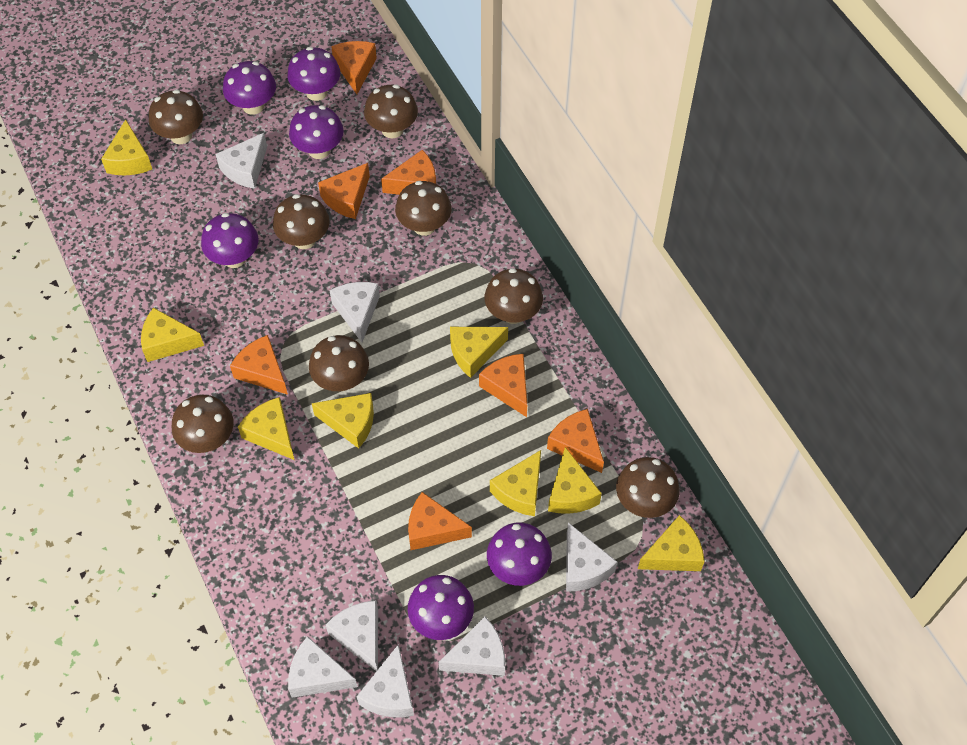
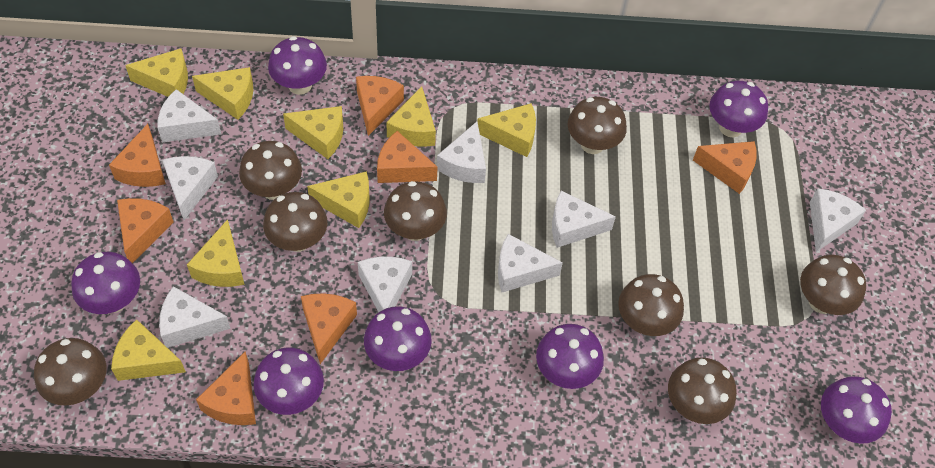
purple mushroom: [201,213,258,268] [223,61,276,115] [287,47,340,101] [289,105,344,159] [408,575,474,640] [487,523,552,586] = 6 -> [71,252,140,314] [254,347,324,415] [268,36,327,95] [364,306,432,371] [536,324,604,389] [709,81,768,137] [821,376,892,444] = 7
white cheese: [216,133,267,189] [288,636,358,698] [326,601,378,671] [329,282,380,342] [357,644,414,717] [439,617,505,676] [566,522,617,592] = 7 -> [157,89,221,142] [159,286,231,348] [162,156,218,220] [358,256,412,312] [437,122,486,183] [498,234,563,292] [552,191,616,248] [810,188,866,252] = 8

